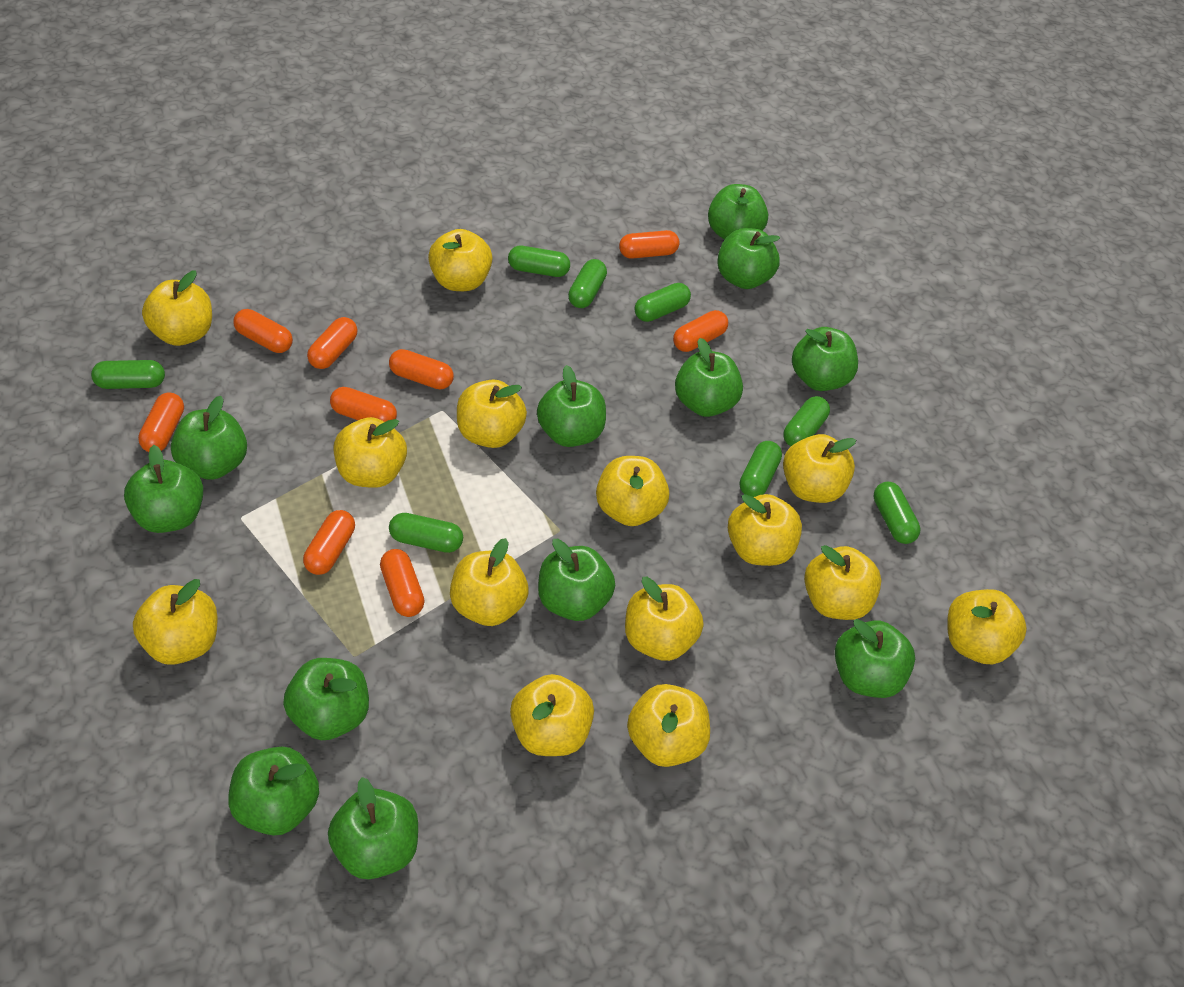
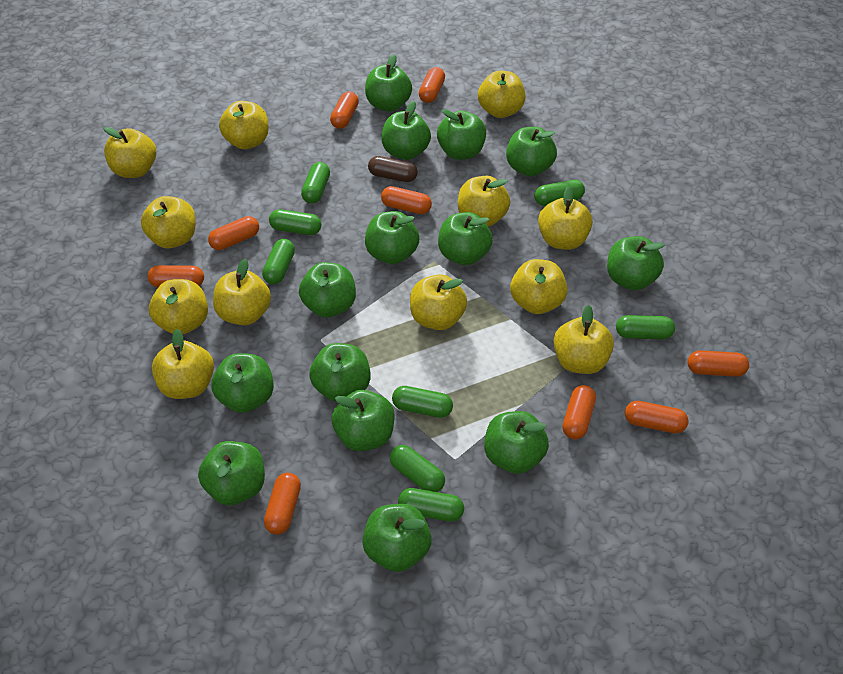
brown capsule: none = 0 -> [368,156,418,182] = 1
green apple: [124,445,203,533] [171,396,247,480] [228,746,319,836] [283,658,369,740] [328,777,418,879] [537,365,606,447] [538,539,615,621] [675,338,743,417] [708,184,768,240] [717,228,780,289] [792,327,858,391] [835,619,915,698] = 12 -> [198,441,265,505] [211,353,274,413] [299,262,356,317] [309,343,371,402] [332,390,395,451] [362,504,432,572] [365,54,412,112] [365,211,419,264] [381,101,431,160] [437,109,486,160] [438,212,493,265] [484,411,549,474] [506,127,557,176] [607,236,664,290] = 14
yellow apple: [133,579,217,665] [142,270,212,346] [334,417,407,488] [428,229,492,291] [450,538,528,626] [457,379,527,448] [510,674,594,756] [596,456,669,526] [625,577,703,661] [627,684,710,767] [728,494,802,566] [783,434,856,503] [804,545,882,620] [947,589,1027,664] = 14 -> [104,127,156,178] [141,196,196,249] [149,279,208,335] [152,329,214,399] [213,258,271,325] [219,101,269,150] [410,274,467,330] [458,176,510,227] [478,70,526,118] [510,259,568,314] [538,186,593,250] [553,305,614,374] = 12

